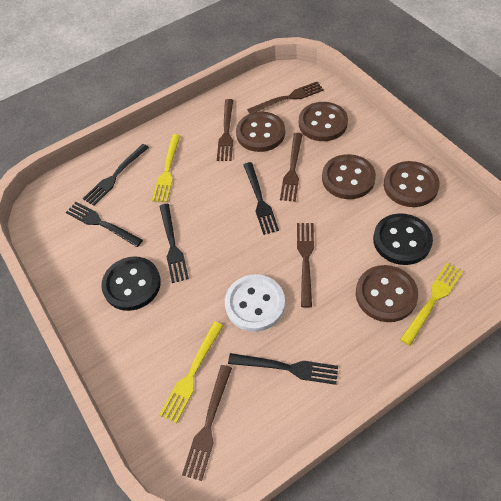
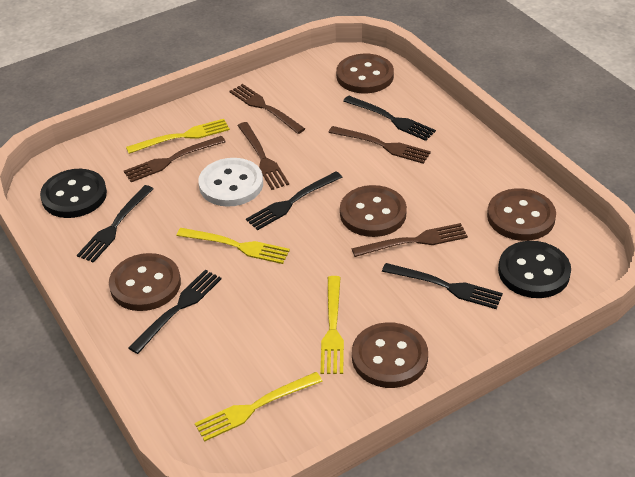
yellow fork: [152,134,180,202] [159,322,223,423] [400,263,463,346] = 3 -> [126,119,230,154] [177,228,290,264] [195,372,323,441] [320,276,344,374] = 4

